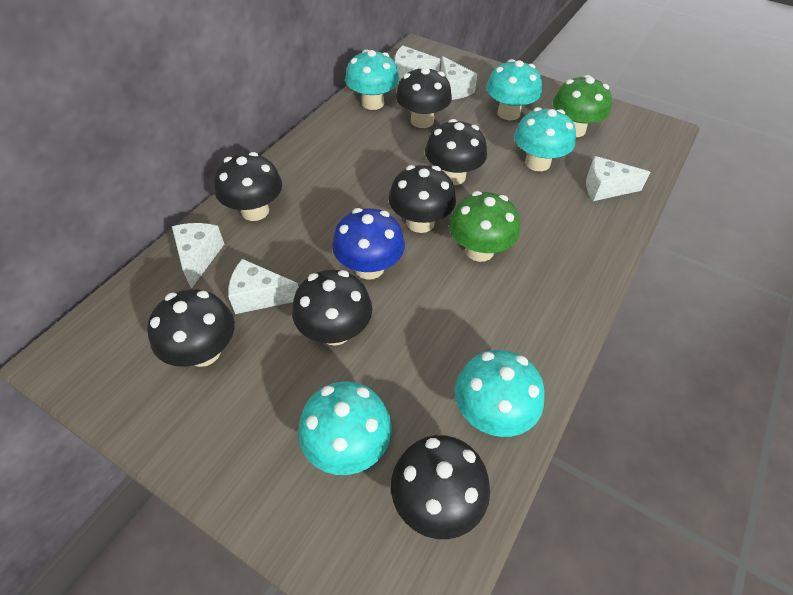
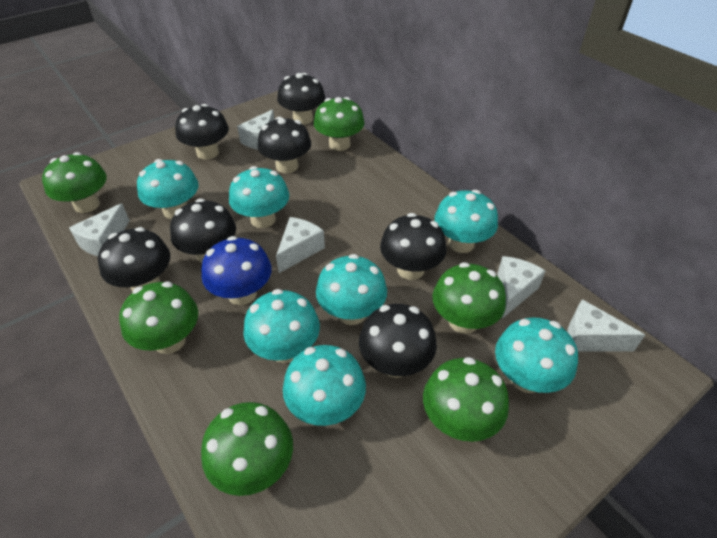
green mushroom: [449,191,520,262] [553,75,612,137] = 2 -> [42,152,107,213] [119,281,198,354] [201,402,293,496] [314,97,365,151] [423,357,509,442] [433,262,506,334] = 6
turquoise mushroom: [298,382,392,475] [345,50,399,110] [455,350,545,437] [486,59,542,120] [514,107,576,171] = 5 -> [137,159,199,219] [229,166,289,228] [243,289,320,363] [283,345,366,426] [316,254,387,325] [434,190,498,253] [495,317,578,393] = 7

